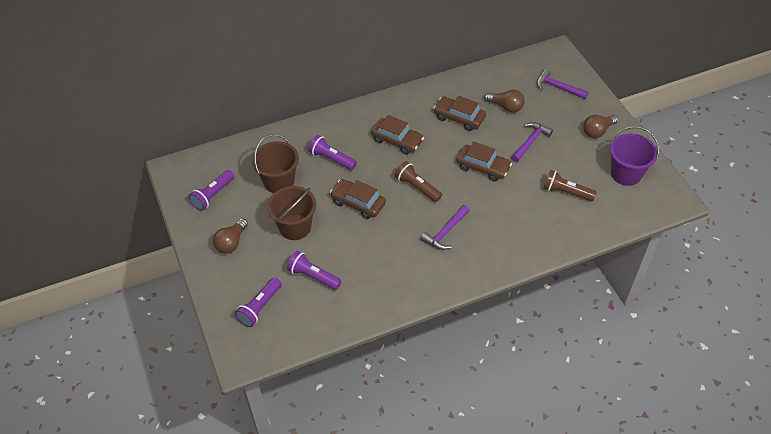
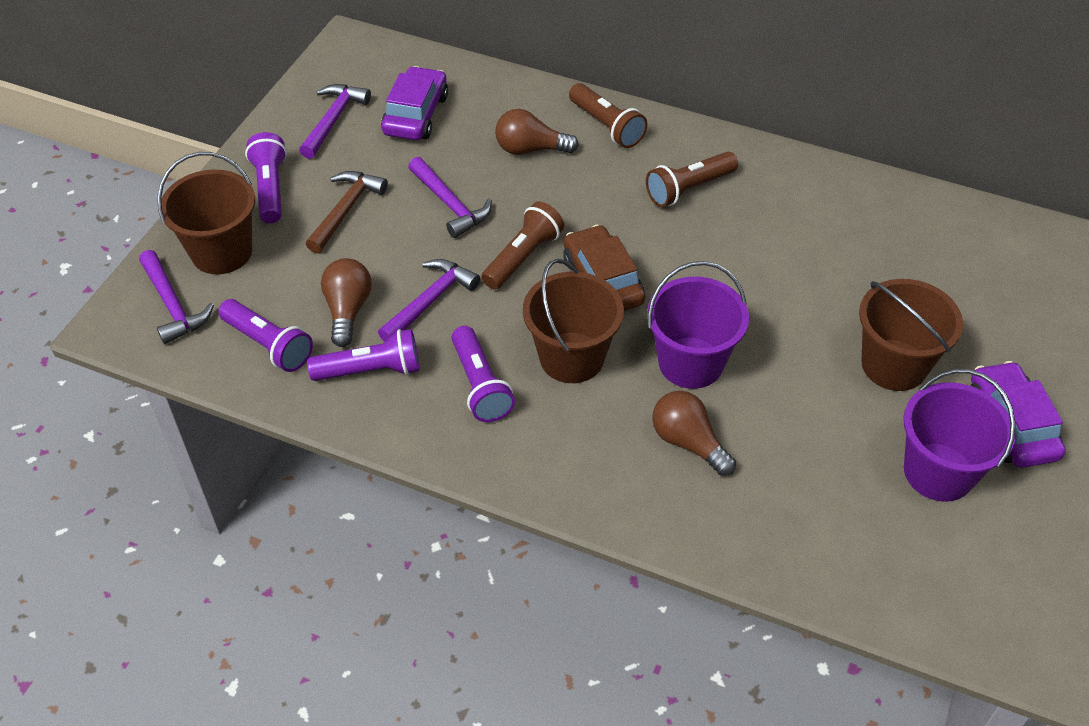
brown bucket: [252,134,299,193] [267,186,316,240] = 2 -> [157,152,255,275] [523,259,624,383] [859,279,963,391] = 3
brown car: [330,179,386,219] [371,115,424,155] [434,96,486,131] [456,141,512,182] = 4 -> [563,225,645,311] = 1
brown flashlight: [395,161,442,202] [543,170,597,201] = 2 -> [481,201,564,290] [569,83,647,148] [646,152,738,207] = 3
brown hammer: none = 0 -> [306,171,388,253] = 1
purple bucket: [610,126,659,186] = 1 -> [647,261,749,389] [903,369,1016,502] = 2
purple car: none = 0 -> [381,66,448,140] [970,361,1066,468] = 2
purple hammer: [421,205,470,250] [511,122,553,162] [537,69,588,99] = 3 -> [139,250,214,344] [299,84,371,159] [378,259,480,342] [408,157,492,238] = 4

